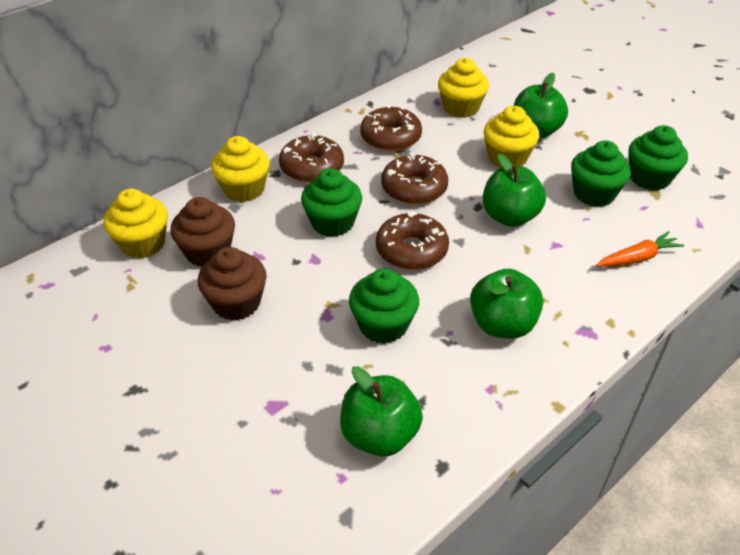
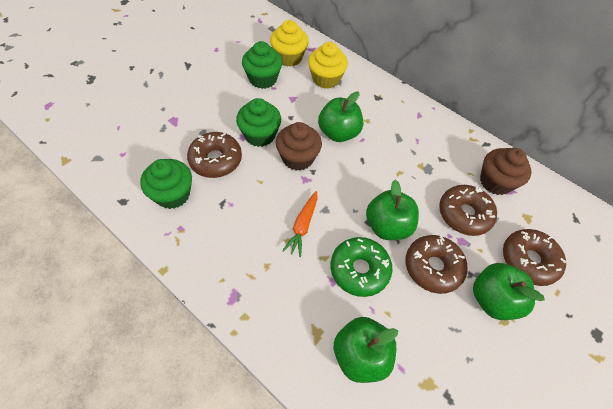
green cupcake: [301,169,362,237] [349,269,419,344] [571,140,631,207] [629,125,688,191] = 4 -> [140,159,192,209] [236,98,281,147] [242,41,282,89] = 3
green donut: none = 0 -> [330,237,393,297] = 1
yellow cupcake: [103,189,168,258] [211,136,270,202] [438,58,489,118] [484,106,539,168] = 4 -> [270,20,309,67] [308,42,348,89] = 2

